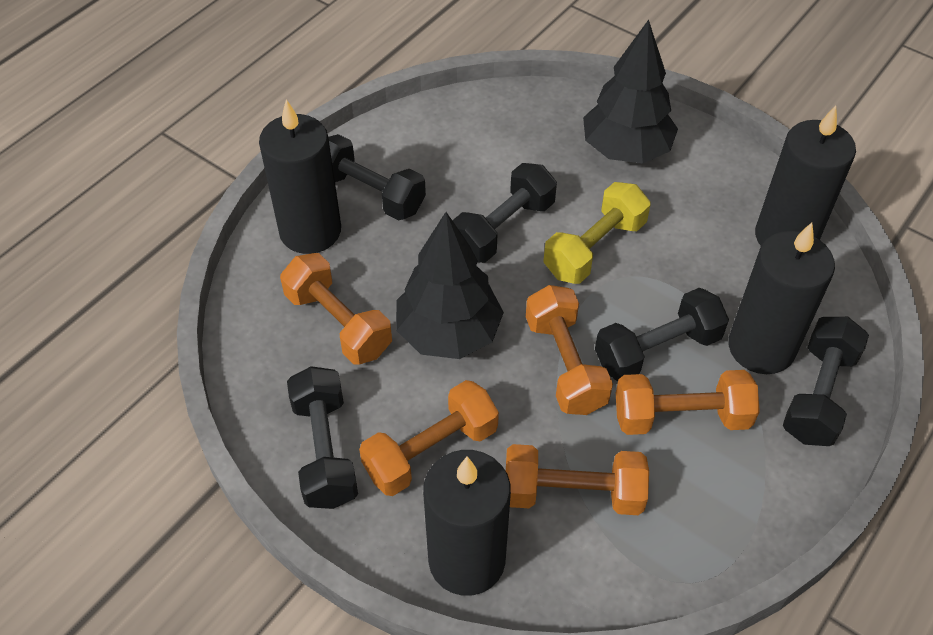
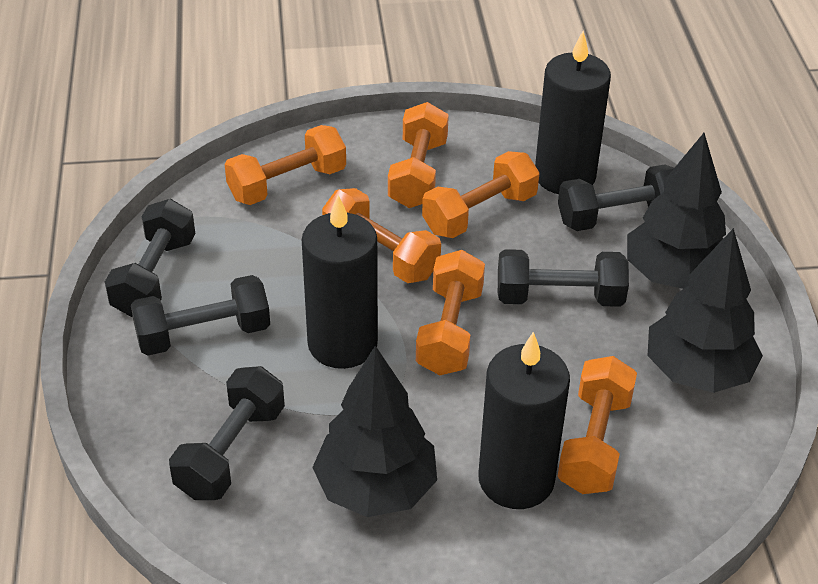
black candle: [259,99,341,254] [423,450,511,596] [728,223,835,374] [755,106,856,246] = 4 -> [302,195,378,369] [478,332,570,509] [535,31,611,194] = 3
black tree: [396,212,504,359] [583,20,678,163] = 2 -> [312,345,437,517] [627,133,726,289] [648,228,763,393] = 3
orange dumbbell: [280,253,392,364] [359,380,499,496] [506,444,649,515] [526,285,613,415] [616,370,760,435] = 5 -> [225,125,346,205] [322,188,441,283] [388,102,449,208] [416,250,485,375] [422,151,540,238] [557,356,637,494] = 6
yellow dumbbell: [543,182,651,284] = 1 -> none = 0

